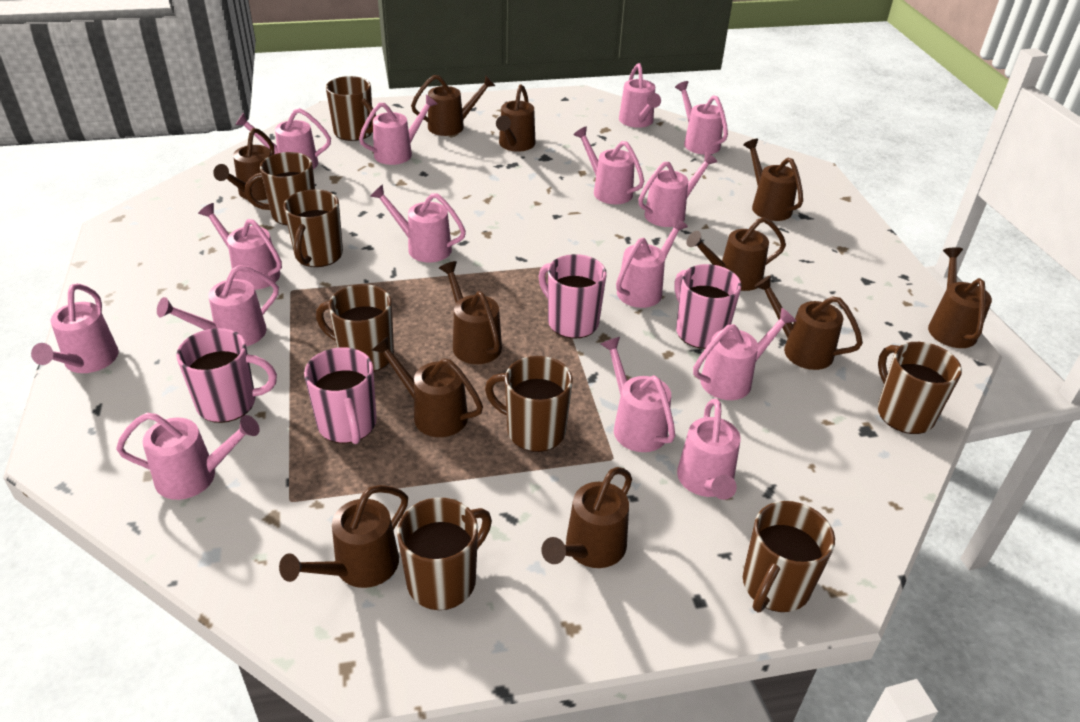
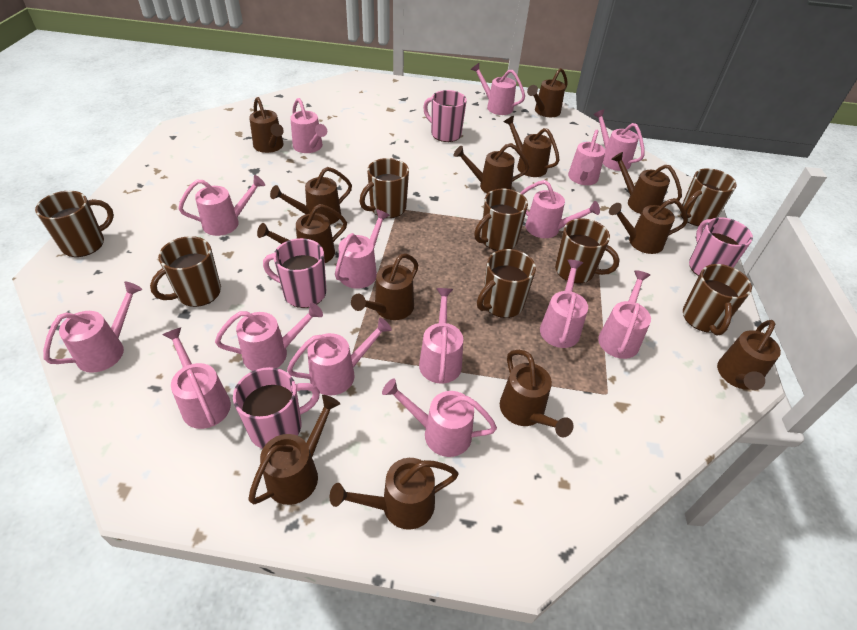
brown watering can: [213,128,274,201] [279,485,408,588] [372,336,483,437] [411,75,495,136] [439,261,502,364] [496,84,535,152] [541,467,632,568] [686,217,786,291] [743,139,803,221] [754,275,863,370] [928,247,992,348] = 11 -> [248,395,340,505] [249,97,284,153] [257,204,347,263] [270,167,352,225] [330,458,459,530] [351,253,418,320] [453,143,529,193] [500,350,574,438] [504,116,560,177] [527,68,568,117] [609,198,688,254] [611,152,682,214] [717,320,781,390] = 13

